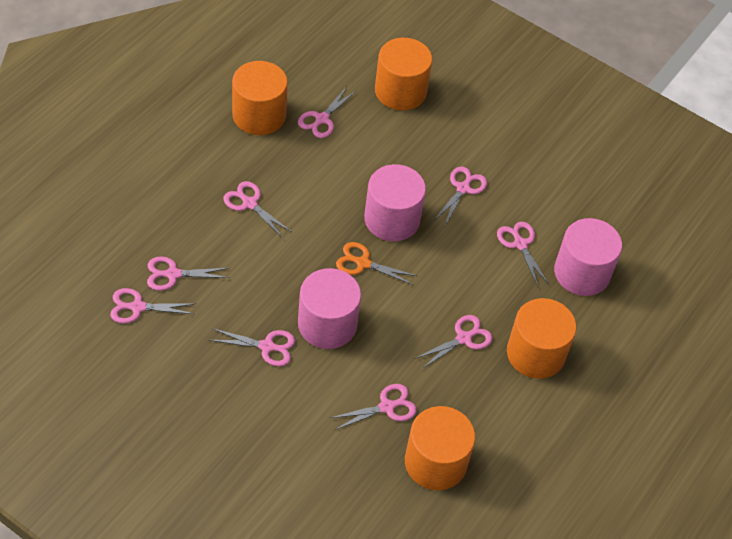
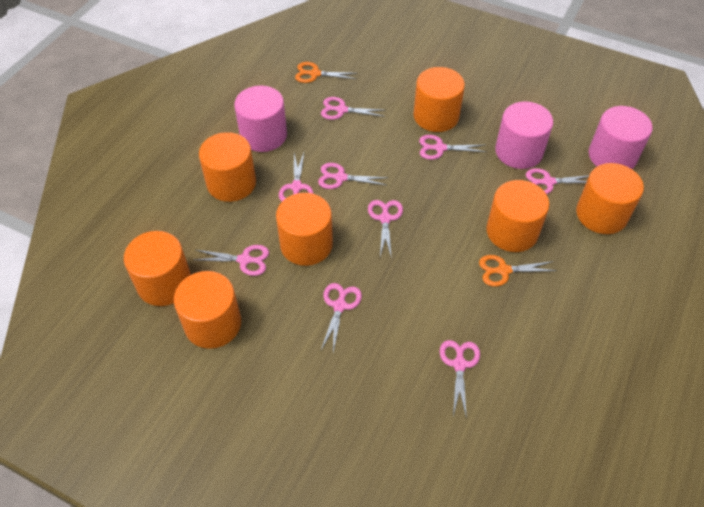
orange cylinder: [232,61,288,135] [375,38,432,110] [405,406,475,490] [507,298,576,379] = 4 -> [124,231,191,306] [174,271,241,349] [199,132,256,202] [276,193,333,266] [414,67,465,132] [486,180,550,252] [576,163,644,234] = 7
orange scissors: [336,242,417,285] = 1 -> [295,62,357,83] [479,255,557,287] = 2

